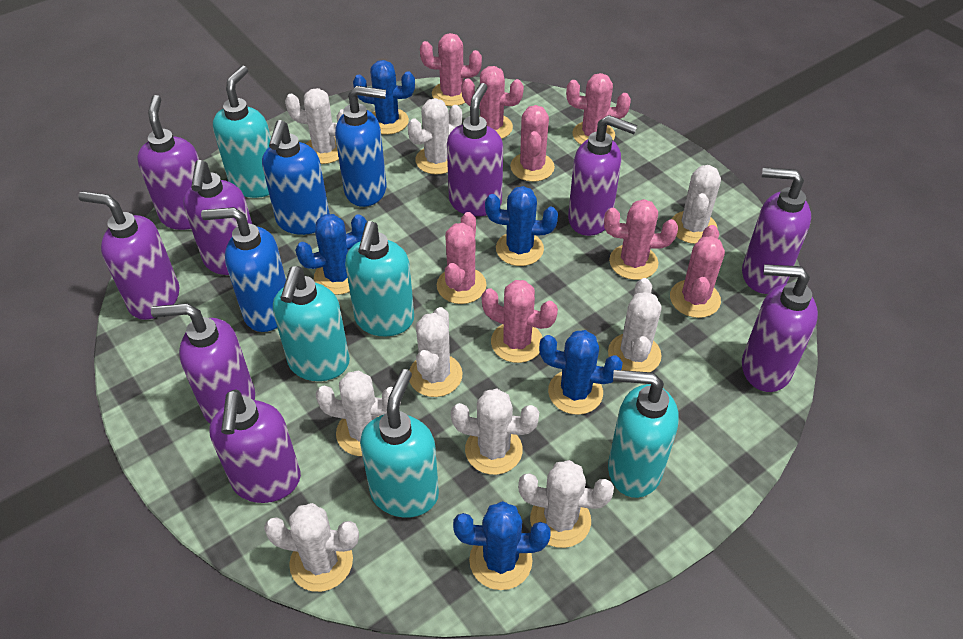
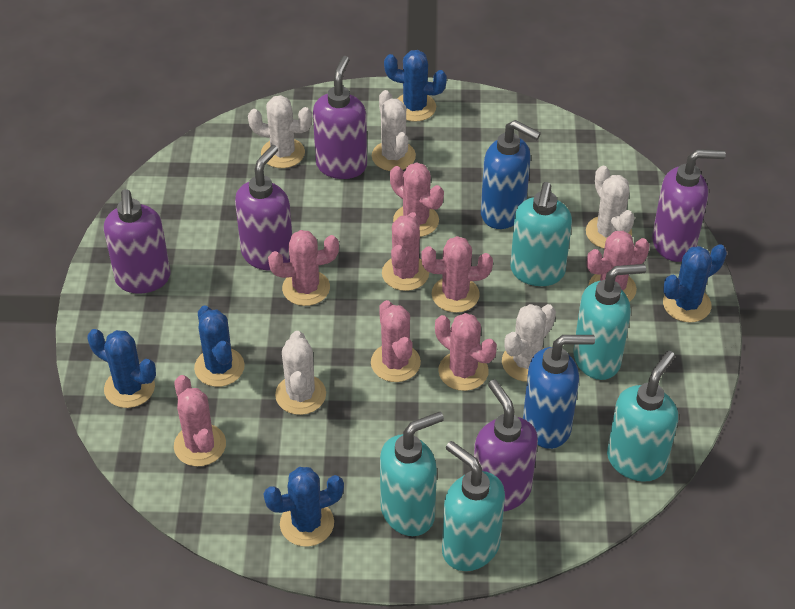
blue soap dispenser: [201,207,286,332] [262,120,330,235] [335,86,387,207] = 3 -> [481,120,541,229] [523,335,595,449] = 2
purple soap dispenser: [78,191,180,320] [137,95,199,230] [151,303,255,423] [183,160,252,275] [210,389,301,503] [447,83,503,216] [568,115,638,236] [742,167,811,294] [742,264,818,392] = 9 -> [104,189,171,294] [235,145,292,271] [313,56,367,179] [474,379,538,512] [652,149,726,262] = 5
white cactus: [264,503,359,592] [285,88,344,164] [315,371,401,456] [407,98,462,175] [409,307,463,397] [451,389,539,475] [518,460,614,548] [608,278,662,372] [672,165,721,244] = 9 -> [248,95,312,168] [275,331,326,415] [372,90,416,171] [502,304,556,382] [586,166,634,249] = 5

